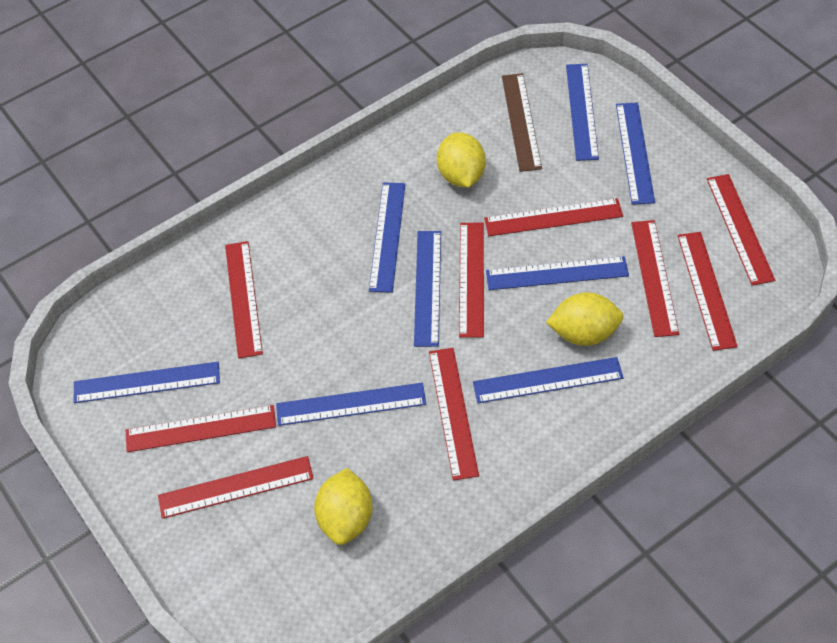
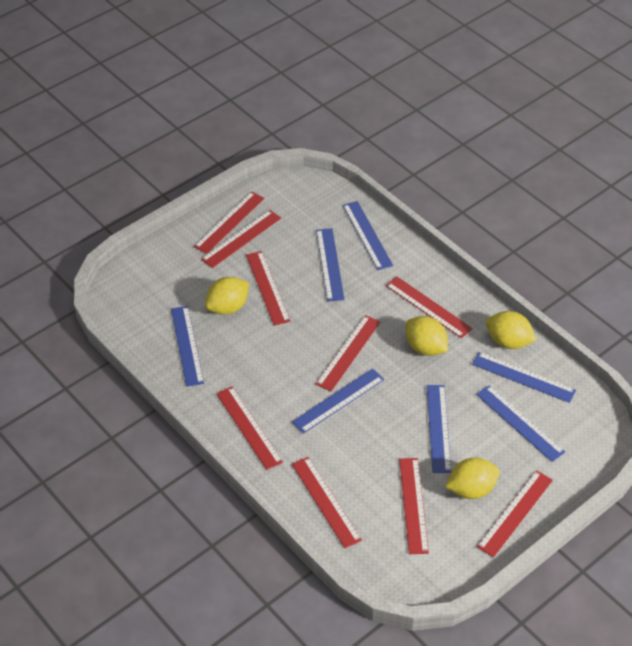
blue ruler: [73,362,220,403] [276,383,426,426] [369,182,405,293] [414,231,441,347] [473,357,624,403] [486,256,629,290] [566,64,599,161] [616,102,655,205] = 8 -> [171,306,204,387] [292,368,384,434] [316,228,345,301] [343,201,393,270] [427,385,451,473] [472,352,576,403] [476,385,565,462] = 7
brown ruler: [502,73,542,172] = 1 -> none = 0
yellow lemon: [314,468,372,545] [437,132,486,188] [546,292,623,346] = 3 -> [205,277,249,315] [406,316,448,356] [445,458,500,499] [486,311,537,349] = 4

